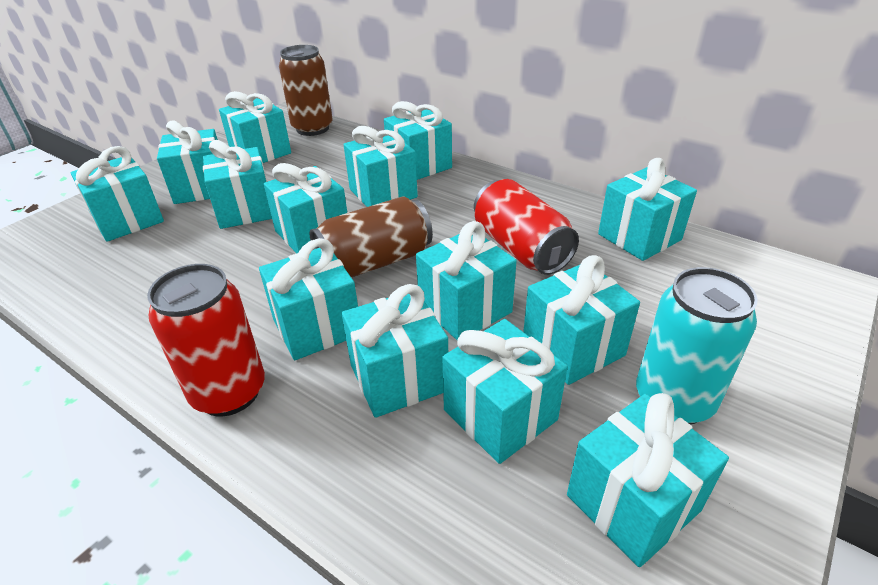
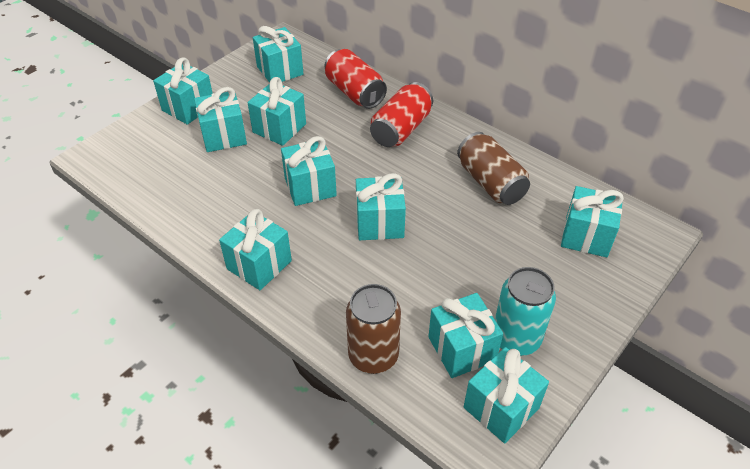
turquoise gift: [71,146,164,242] [157,120,218,204] [203,140,272,229] [219,91,291,163] [259,238,358,360] [264,163,347,253] [342,284,448,418] [343,126,418,207] [384,101,452,180] [416,221,516,340] [442,319,568,464] [523,255,640,385] [567,393,729,567] [598,158,697,261] = 14 -> [153,58,213,125] [194,87,247,152] [219,209,292,290] [248,77,306,146] [253,26,303,83] [281,136,337,206] [356,173,406,240] [428,293,503,378] [464,347,549,443] [561,186,624,257] = 10

